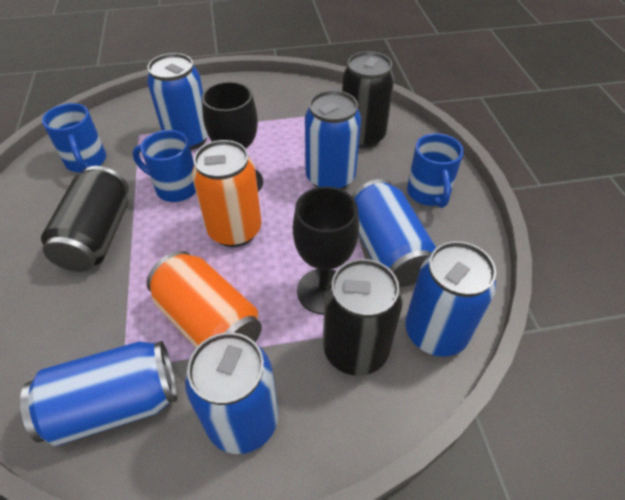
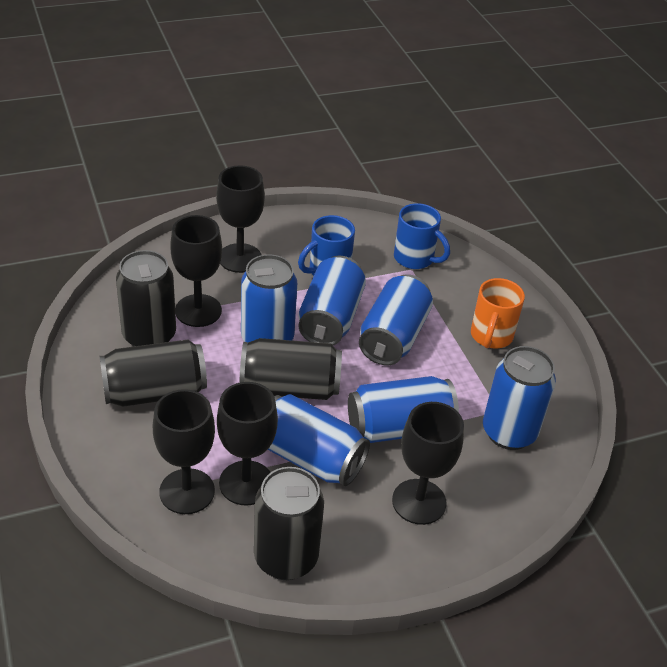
black can: [41,166,129,272] [323,259,403,376] [342,51,394,148] = 3 -> [99,340,207,407] [116,250,176,347] [240,338,342,400] [254,467,324,580] = 4
black goblet: [202,81,263,192] [293,186,359,314] = 2 -> [153,389,215,514] [170,215,222,327] [216,165,265,273] [217,382,278,505] [392,402,464,525] = 5
blue mug: [42,103,106,173] [133,130,196,202] [407,133,464,208] = 3 -> [298,215,355,276] [394,203,450,269] = 2
orange can: [146,251,262,348] [192,140,261,247] = 2 -> none = 0
orange mug: none = 0 -> [471,278,525,348] = 1

